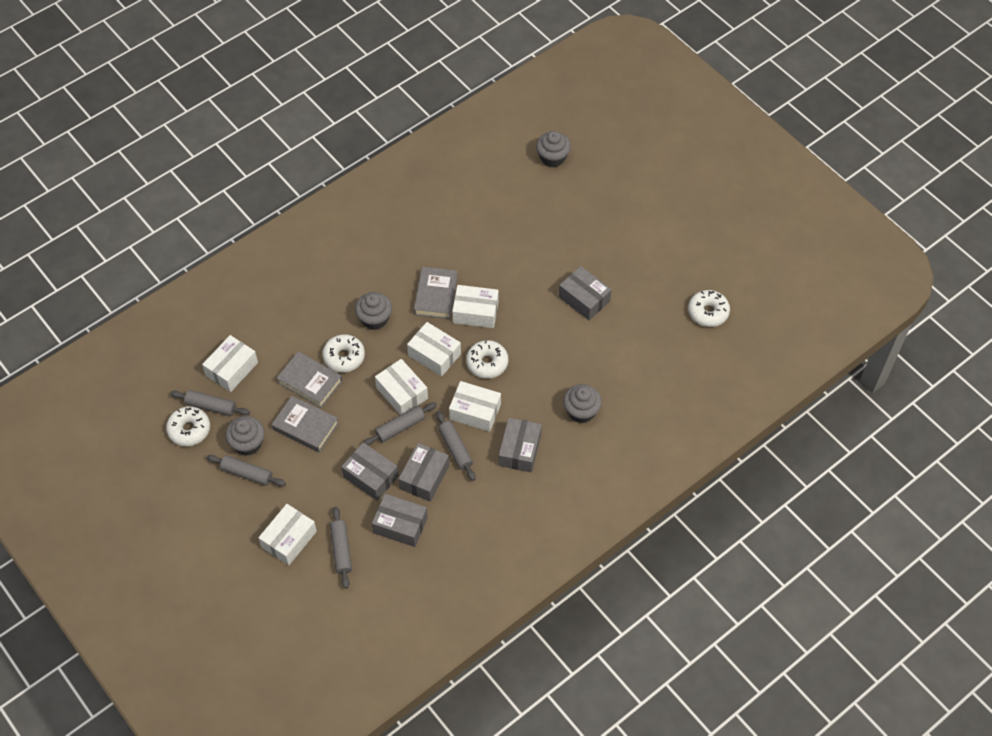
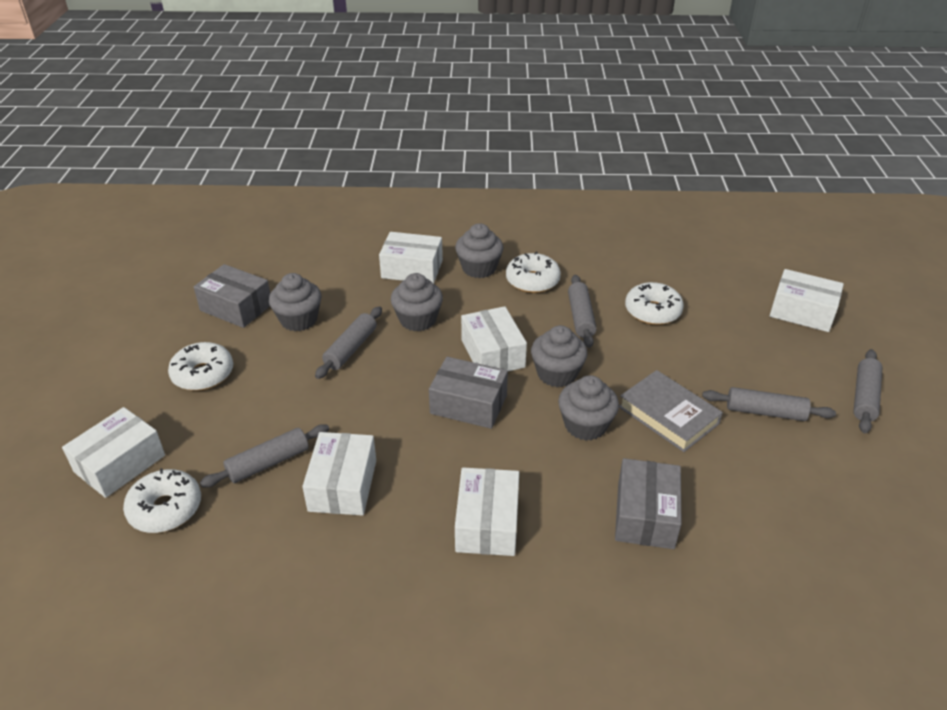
grey book: [272,396,339,452] [276,351,342,408] [414,267,458,319] = 3 -> [619,370,723,452] = 1
grey box: [341,442,399,501] [372,494,428,547] [398,443,449,502] [499,418,542,473] [559,266,612,320] = 5 -> [194,264,270,328] [429,357,508,429] [615,458,682,549] = 3
grey cupcake: [225,416,265,456] [355,292,392,330] [536,131,571,167] [563,384,602,423] = 4 -> [269,273,322,331] [391,273,443,331] [455,223,503,278] [531,325,587,387] [558,375,619,441] = 5

